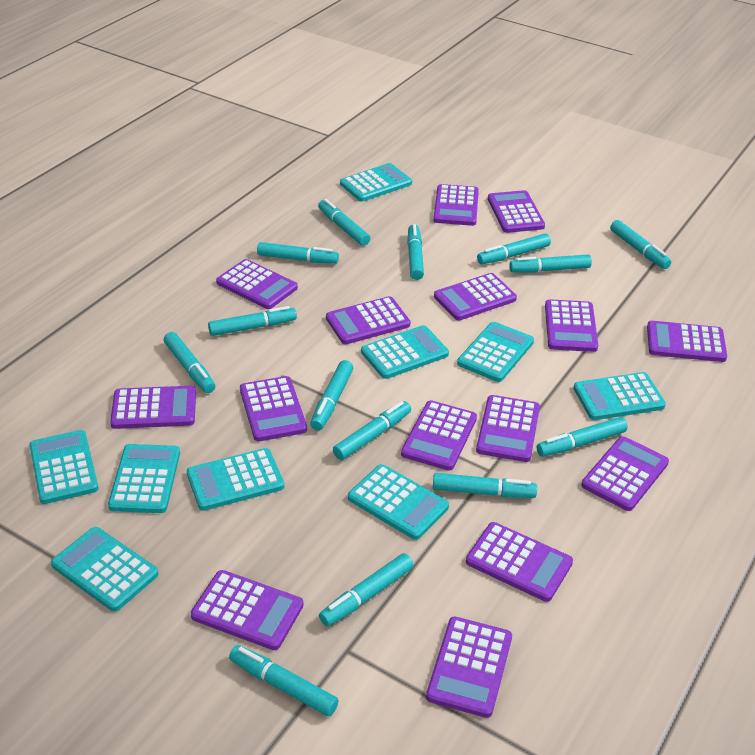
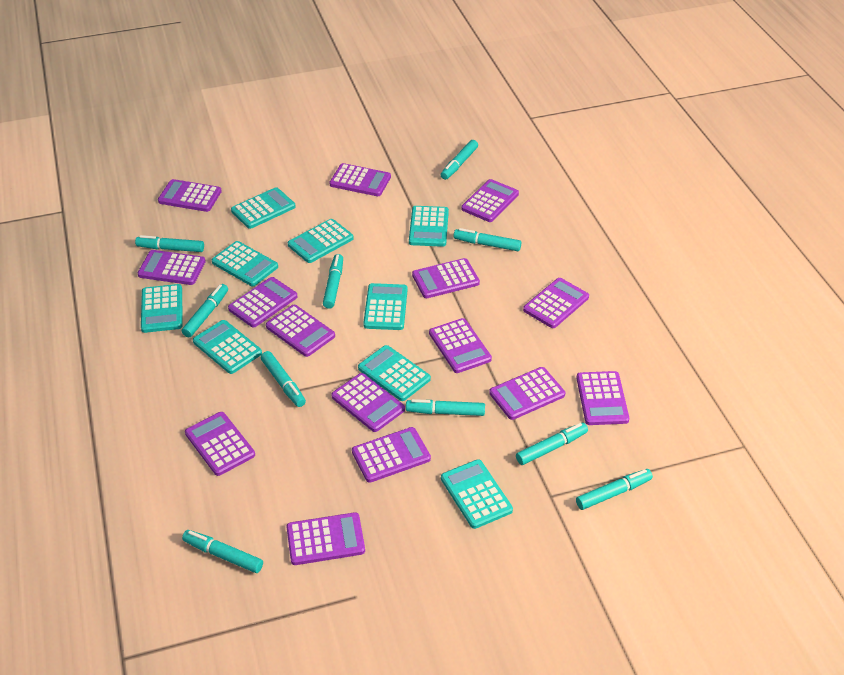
turquoise marker: [164,332,215,393] [208,306,297,336] [229,645,339,716] [257,242,339,264] [310,360,353,430] [318,199,370,246] [319,553,414,626] [333,401,411,460] [407,224,424,280] [433,473,537,498] [477,234,551,264] [509,255,592,272] [537,417,628,457] [610,220,671,269] = 14 -> [135,235,204,252] [182,284,228,337] [182,530,263,573] [261,351,306,407] [323,254,343,309] [406,399,485,416] [441,140,478,180] [454,228,521,251] [516,422,588,465] [576,469,653,510] = 10

